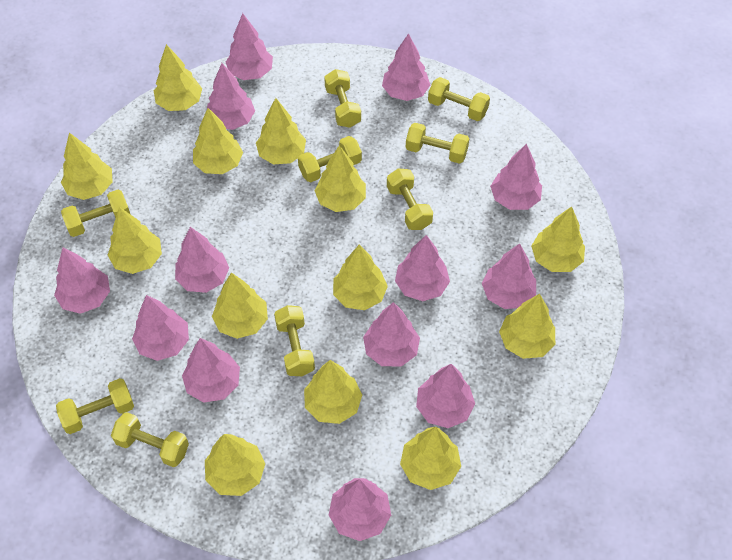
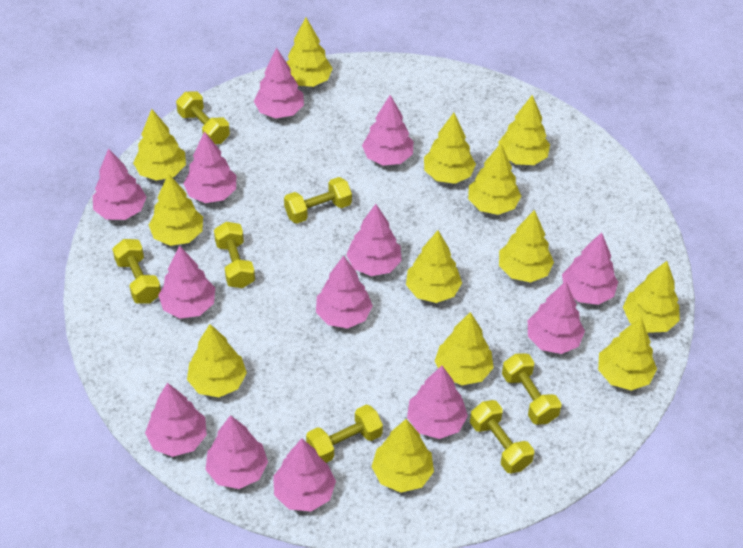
yellow dumbbell: [56,378,134,434] [61,190,130,237] [111,412,189,467] [274,305,315,376] [298,136,362,182] [324,69,361,128] [387,169,433,230] [406,123,470,164] [428,77,490,121] = 9 -> [112,239,161,304] [176,91,230,144] [214,222,255,288] [284,177,352,224] [306,405,383,463] [470,400,534,474] [502,353,561,425] = 7

